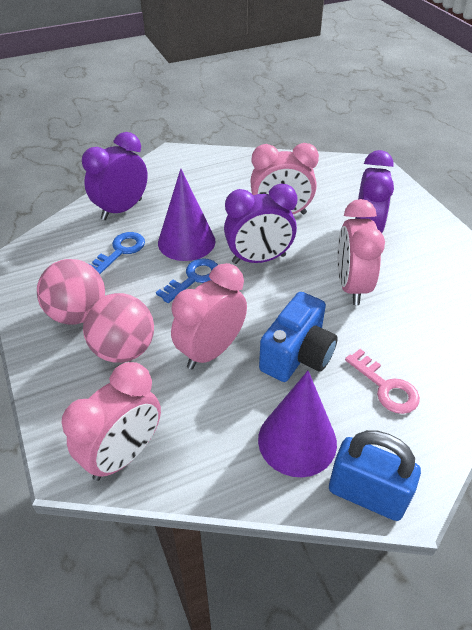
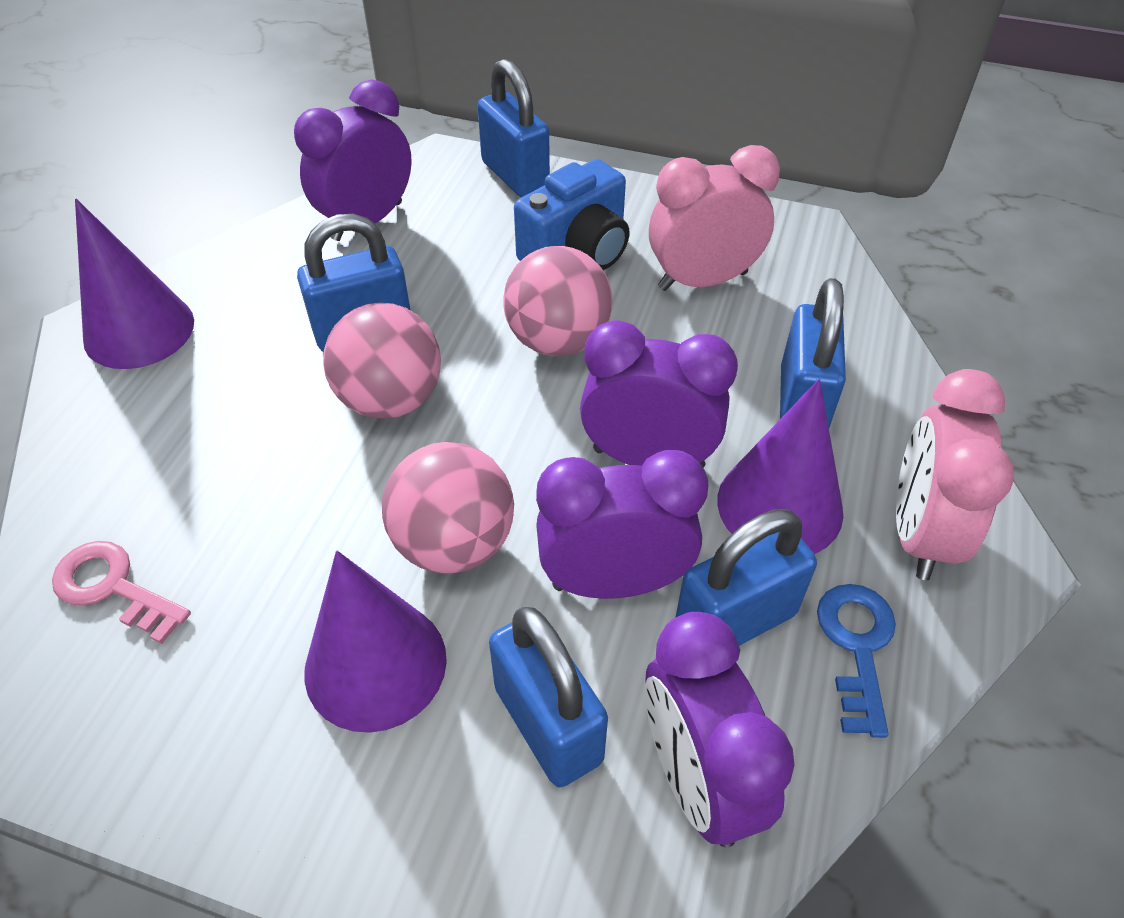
blue key: [88,232,145,274] [156,258,218,303] = 2 -> [817,584,896,738] = 1
blue padlock: [329,430,421,521] = 1 -> [297,214,410,352] [477,59,550,197] [489,607,608,787] [675,509,817,646] [780,278,846,428] = 5
pink ball: [37,259,105,325] [83,293,154,363] = 2 -> [323,302,441,419] [382,442,514,573] [503,246,613,356] = 3
pink clock: [61,362,161,481] [171,263,247,369] [250,143,319,214] [337,199,385,305] = 4 -> [649,145,780,291] [896,369,1014,580] = 2
purple clock: [82,132,148,220] [224,184,297,264] [356,150,394,233] = 3 -> [294,80,412,241] [536,450,708,599] [580,320,738,468] [645,612,795,848] = 4
purple cone: [158,169,215,261] [258,371,337,477] = 2 -> [75,198,194,369] [304,551,447,733] [717,379,843,554] = 3

